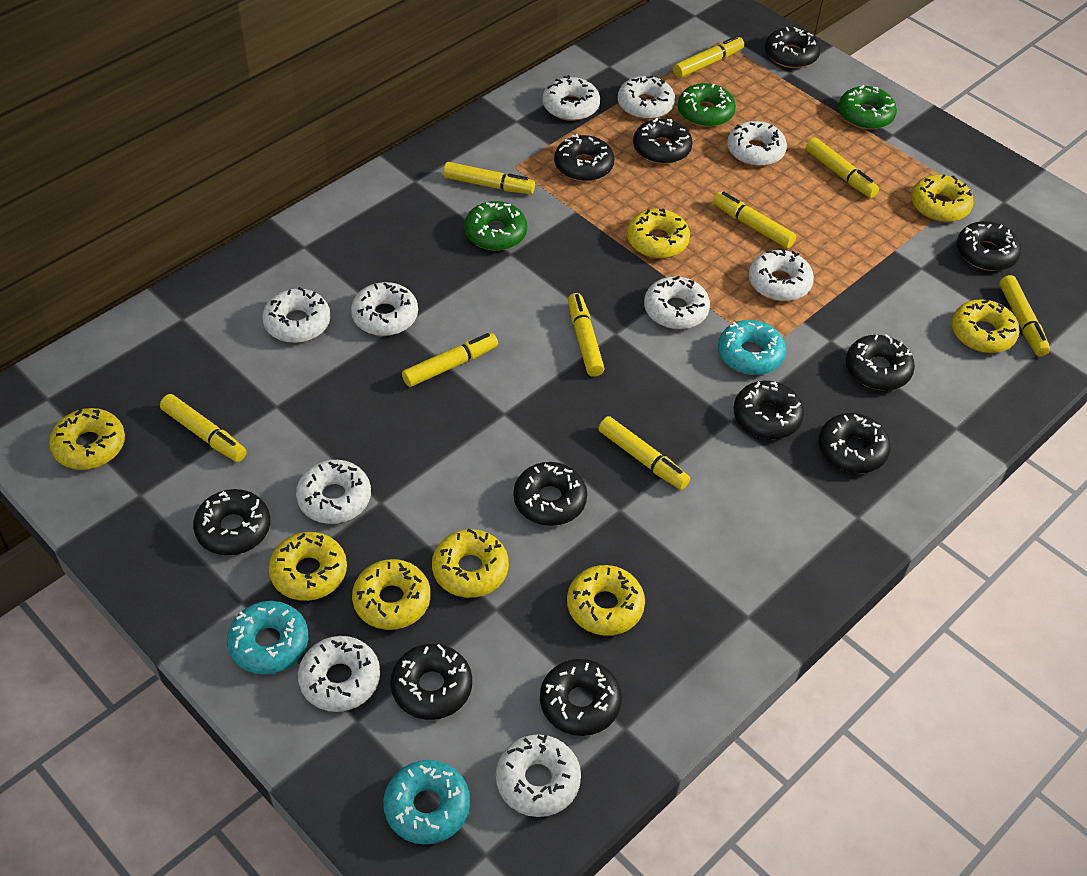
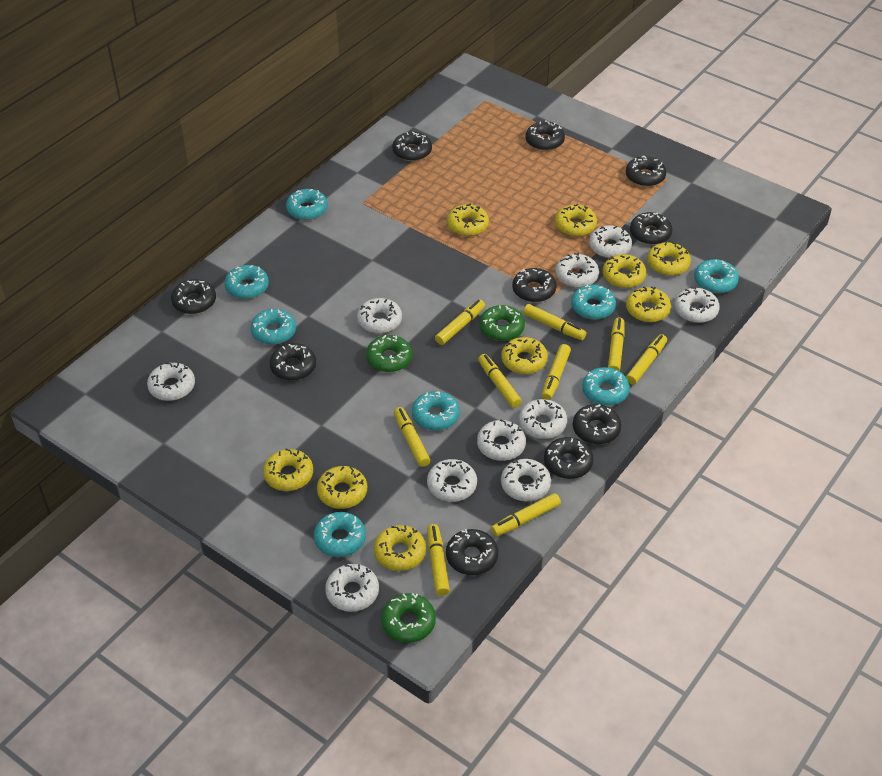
black donut: [193,489,270,556] [390,644,472,720] [513,462,587,526] [540,659,622,736] [554,134,614,182] [633,118,693,164] [734,381,804,439] [765,27,821,68] [819,413,891,473] [846,334,915,390] [957,221,1021,271] = 11 -> [171,279,216,314] [270,343,316,381] [392,132,432,161] [446,529,498,575] [512,268,556,302] [525,120,565,151] [544,437,593,479] [573,404,621,444] [626,156,666,187] [630,212,673,245] = 10
turquoise donut: [227,601,308,675] [383,760,470,845] [718,320,786,375] = 3 -> [224,265,269,299] [251,309,296,345] [286,189,328,220] [314,512,366,557] [412,391,460,431] [571,284,616,320] [582,367,630,406] [694,259,739,293] = 8
yellow donut: [49,408,125,470] [269,532,347,601] [352,559,431,630] [432,529,509,598] [567,565,645,636] [627,209,690,258] [911,175,974,222] [952,299,1019,353] = 8 -> [263,448,313,491] [317,466,367,509] [374,525,426,571] [447,204,489,236] [501,337,548,374] [555,204,597,236] [603,254,646,288] [626,286,671,322] [647,242,691,276] = 9

